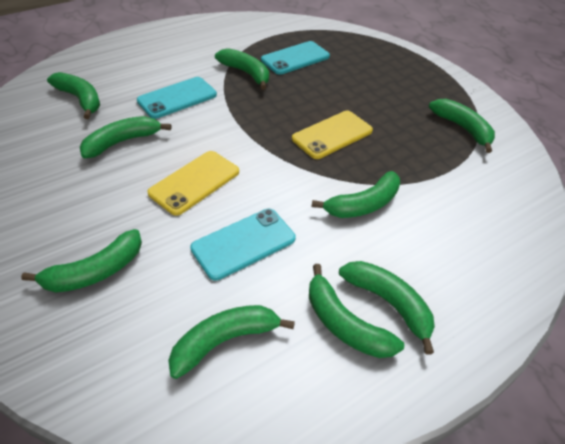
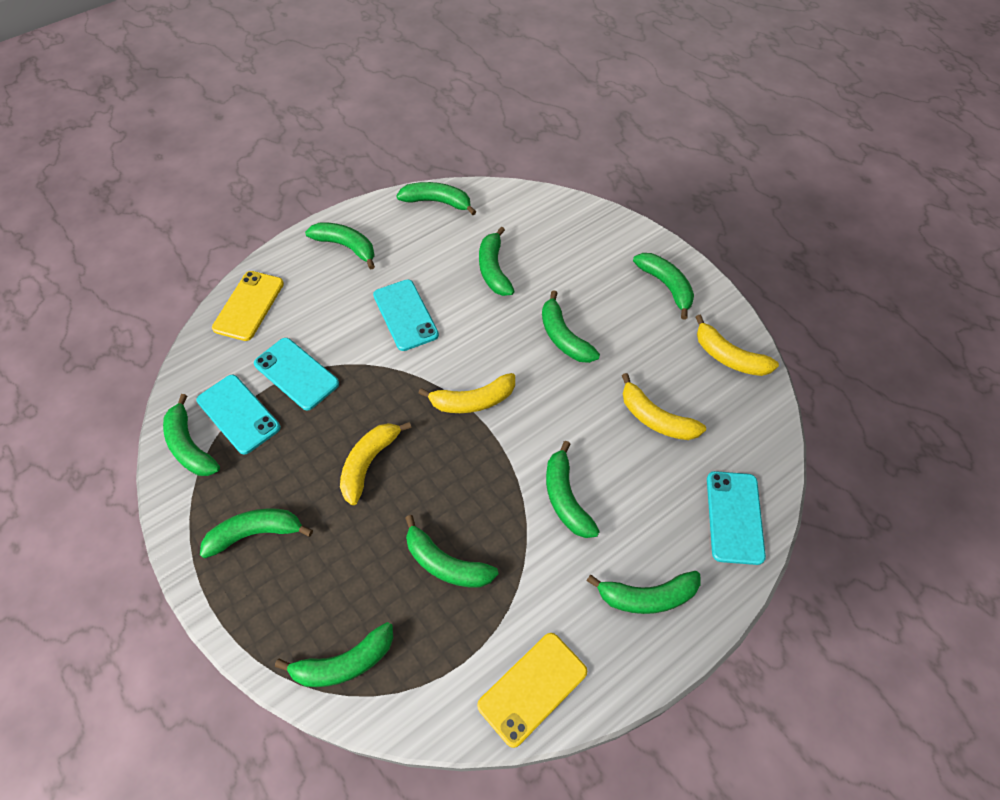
green banana: [21,229,142,293] [47,72,100,119] [80,116,171,158] [168,305,295,379] [215,48,269,90] [309,264,404,358] [312,171,400,218] [339,261,435,355] [429,99,495,153] = 9 -> [163,394,220,476] [200,508,313,558] [275,622,393,687] [305,222,375,269] [396,182,476,215] [405,515,499,588] [479,227,515,296] [542,290,600,363] [546,441,600,538] [587,571,701,614] [633,253,694,320] = 11
turquoise phone: [137,77,217,119] [190,209,296,281] [261,41,330,75] = 3 -> [197,375,280,454] [254,338,339,410] [373,279,439,351] [707,471,766,565] = 4
yellow banana: none = 0 -> [340,422,412,505] [418,373,515,413] [622,373,706,440] [695,315,779,376] = 4

